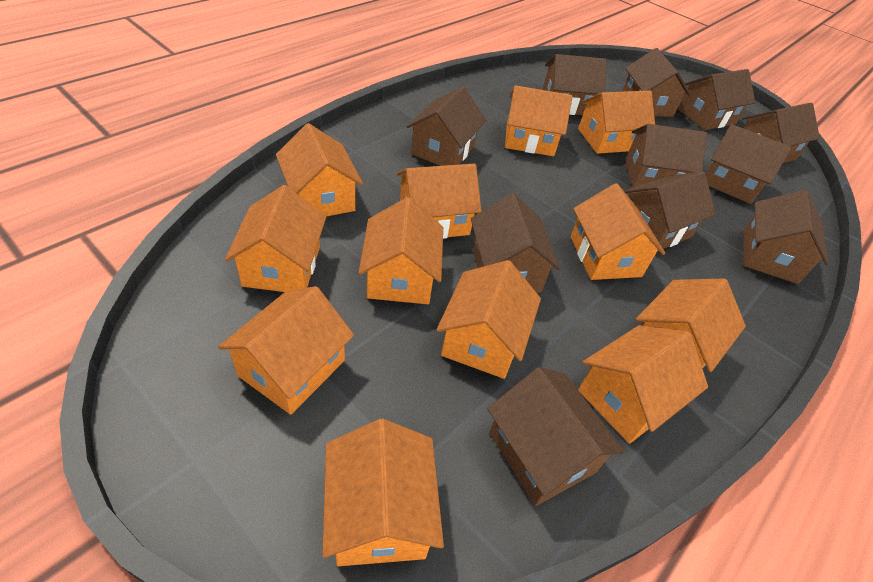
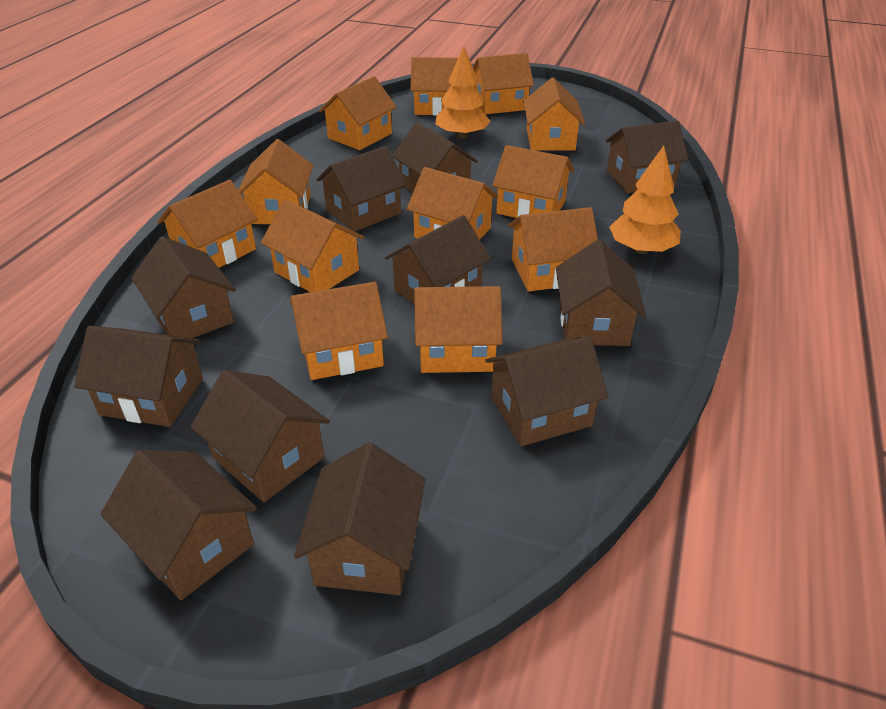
orange tree: none = 0 -> [435,46,491,139] [609,146,681,254] = 2

